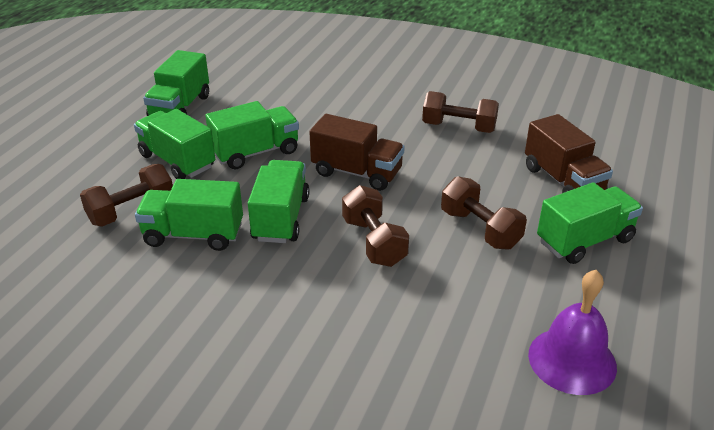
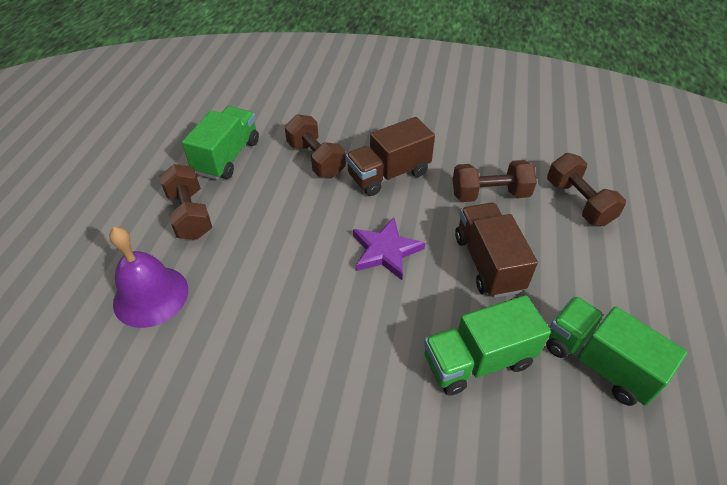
green truck: [134,109,215,179] [135,179,243,251] [143,50,209,116] [205,101,299,169] [248,160,310,243] [537,182,643,264] = 6 -> [182,106,259,180] [424,295,551,396] [546,296,687,406] = 3
purple star: none = 0 -> [353,218,425,280] = 1

